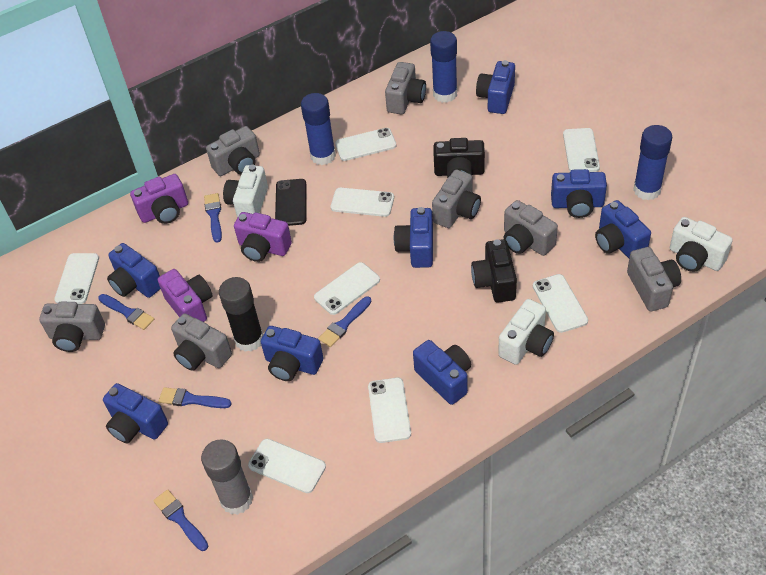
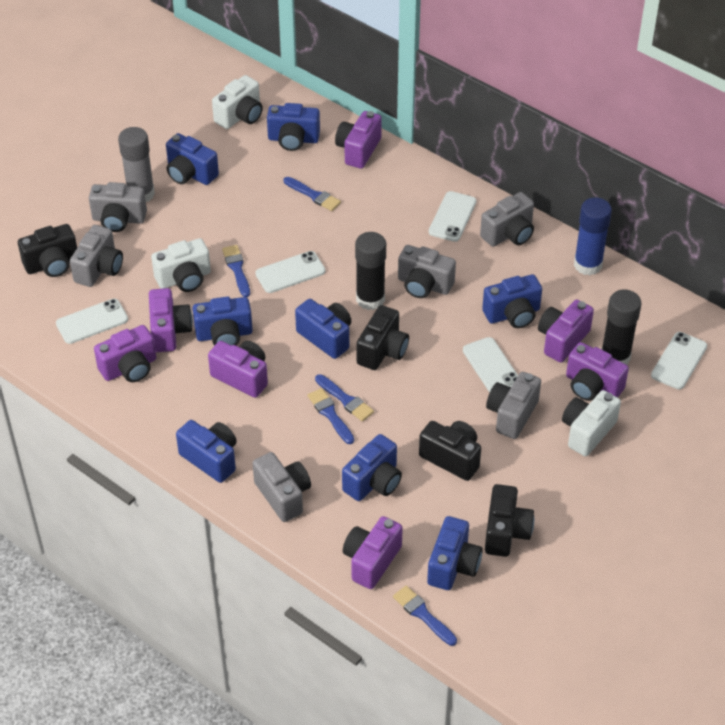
black camera: [433,138,485,178] [471,239,517,302] = 2 -> [18,224,77,277] [357,305,409,370] [419,421,481,481] [485,484,534,557] = 4
black glue stick: [219,277,263,352] = 1 -> [355,232,386,310] [602,290,642,365] = 2
black phone: [275,179,306,226] = 1 -> none = 0
blue glue stick: [301,93,336,165] [430,31,457,103] [633,125,672,200] = 3 -> [574,198,612,275] = 1
grey camera: [39,302,105,352] [171,313,232,371] [206,126,260,176] [385,62,426,114] [432,170,481,228] [504,200,558,256] [627,247,681,311] = 7 -> [70,225,123,287] [89,182,147,232] [253,452,311,522] [398,245,456,298] [480,192,534,247] [486,372,541,439] = 6
purple camera: [130,174,188,224] [158,269,213,322] [234,212,292,262] = 3 -> [94,325,156,382] [149,288,193,352] [208,341,268,398] [335,111,382,169] [343,516,403,589] [538,300,594,363] [566,342,629,401] = 7
white phone: [54,253,99,304] [248,439,326,493] [314,262,380,315] [331,188,394,217] [335,128,396,161] [368,378,411,443] [533,274,588,333] [563,128,600,172] = 8 -> [56,299,128,344] [255,251,326,293] [429,191,477,242] [463,337,518,393] [651,332,707,389] = 5

